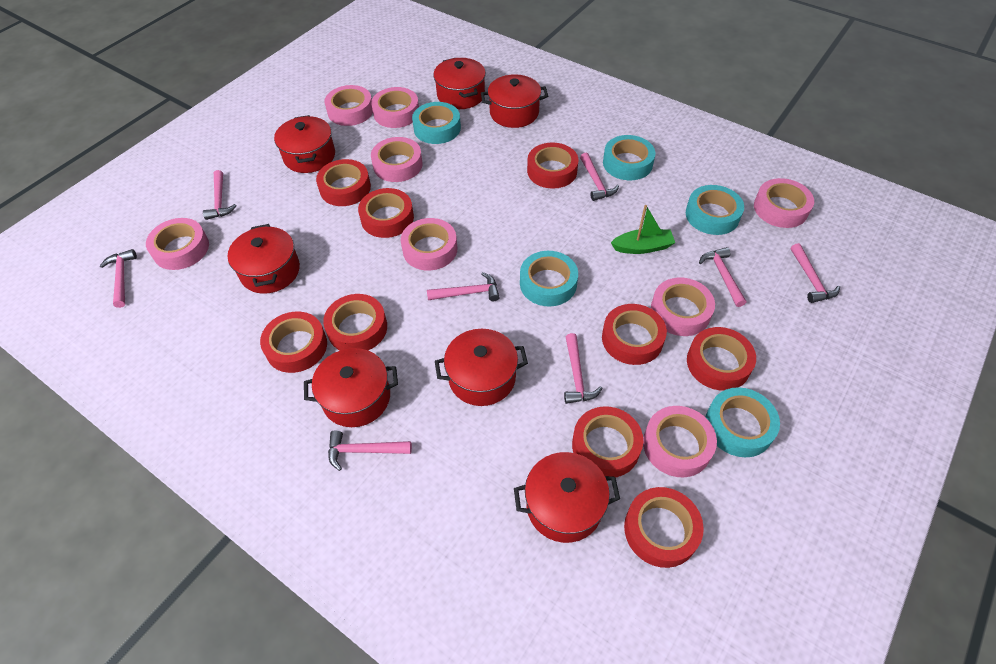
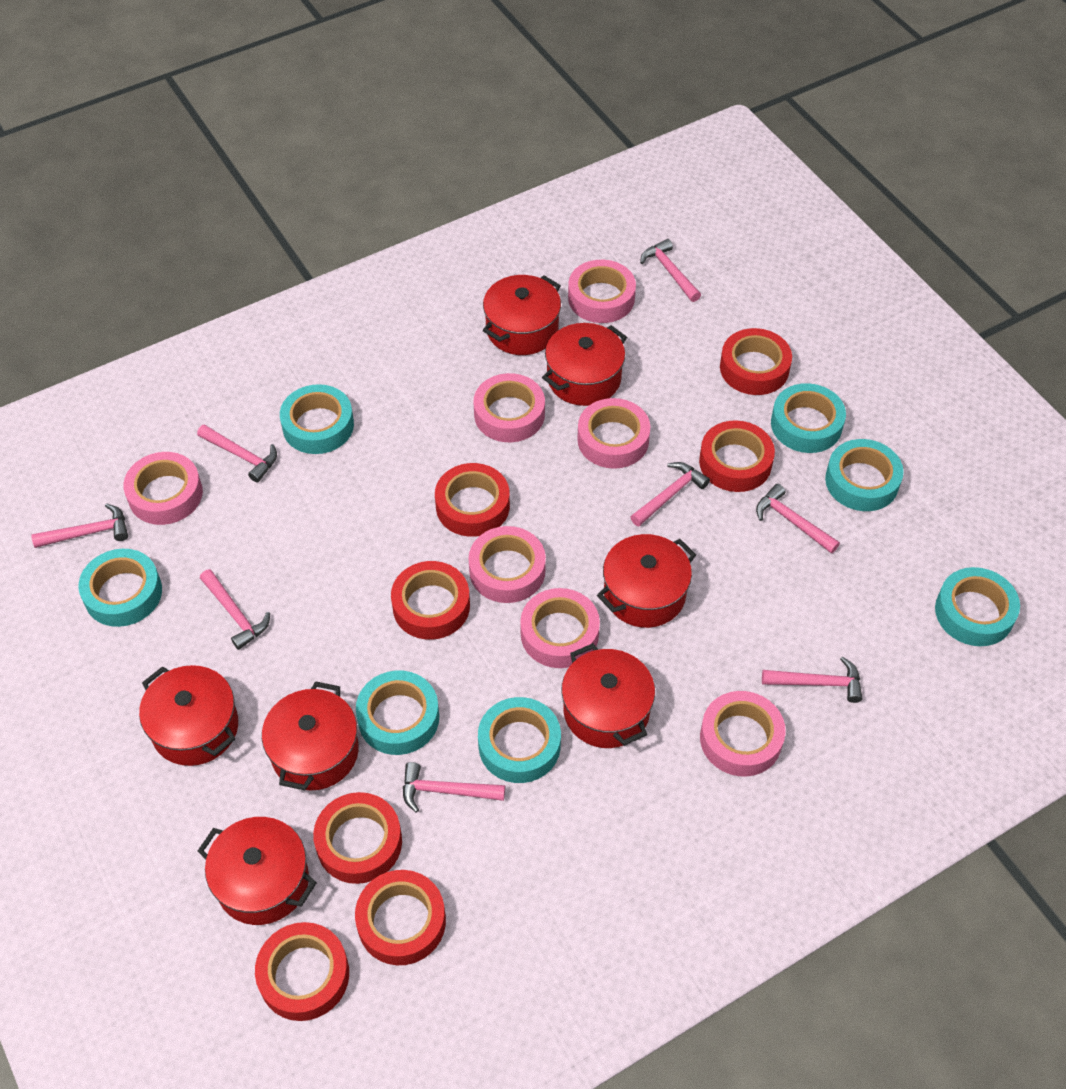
green boat: [611,205,675,254] = 1 -> none = 0
pink tape: [146,218,209,270] [324,85,373,126] [371,87,419,128] [371,137,423,182] [401,218,457,271] [643,406,717,477] [651,278,715,336] [754,178,814,228] = 8 -> [123,452,203,525] [469,526,546,603] [473,373,545,442] [520,588,600,668] [568,260,636,323] [577,398,650,469] [700,691,786,777] = 7
red tape: [260,312,327,373] [316,159,371,206] [323,294,387,350] [358,188,414,238] [527,142,578,189] [572,406,643,478] [602,304,667,365] [624,487,704,568] [687,327,756,391] = 9 -> [255,922,349,1021] [313,792,402,884] [355,870,446,965] [391,561,470,640] [435,463,510,537] [699,420,775,492] [720,328,792,395] = 7
turquoise tape: [412,102,461,144] [520,251,578,306] [603,135,656,180] [686,185,744,235] [706,387,780,457] = 5 -> [78,549,162,627] [280,384,354,454] [356,670,439,755] [478,697,561,783] [771,383,846,453] [825,439,904,511] [935,567,1020,646] = 7

